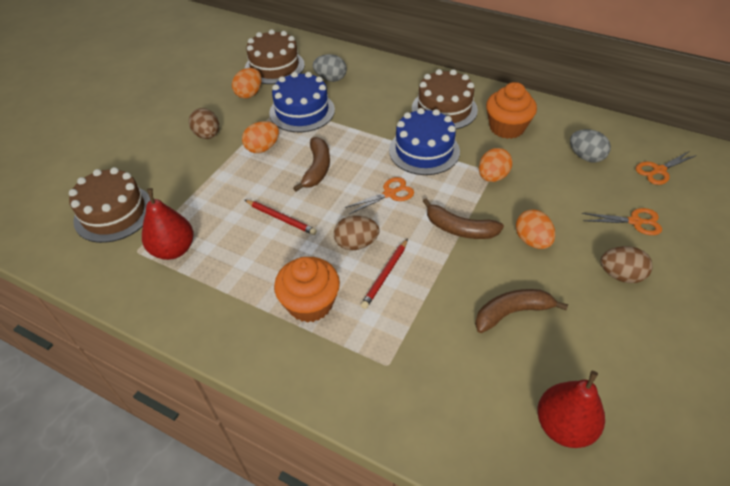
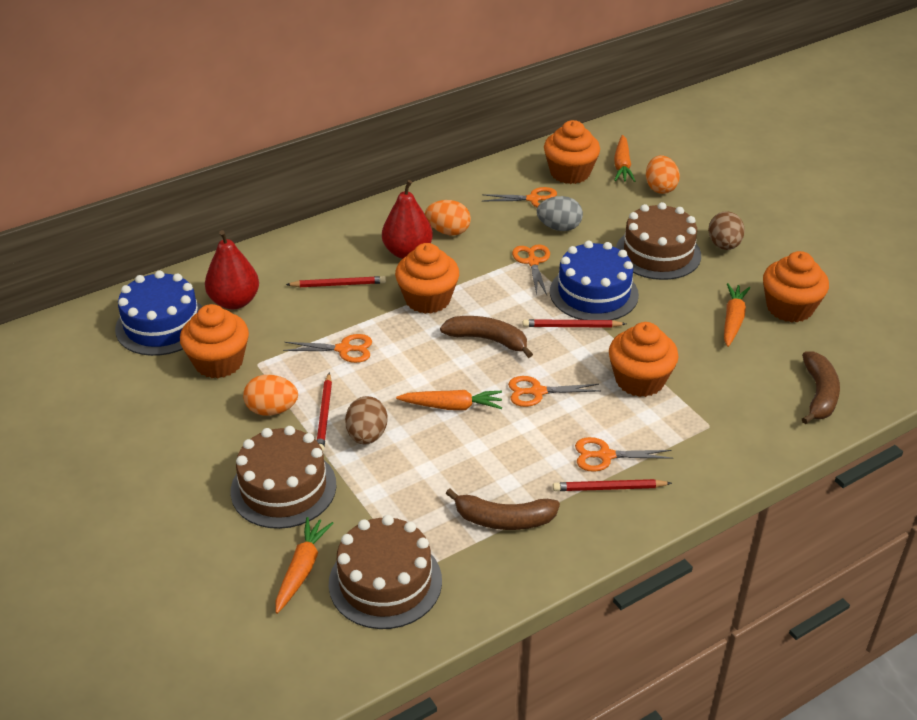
brown egg: [189,108,219,139] [334,216,379,250] [600,246,653,283] = 3 -> [345,396,388,445] [708,211,745,250] = 2
grey egg: [313,54,347,82] [570,129,611,162] = 2 -> [537,196,583,231] = 1
orange carrot: none = 0 -> [275,517,334,614] [396,390,502,410] [614,135,635,182] [724,283,750,347] = 4
orange cupcake: [274,257,340,323] [486,82,537,139] = 2 -> [180,304,249,378] [395,243,459,314] [544,120,600,184] [609,322,679,397] [763,251,829,323] = 5
orange egg: [232,68,262,99] [242,121,279,153] [479,148,513,182] [516,209,555,249] = 4 -> [243,375,298,416] [425,200,471,235] [646,155,680,194] = 3
orange scissors: [345,177,414,214] [582,208,662,235] [636,151,697,185] = 3 -> [283,334,372,363] [482,187,557,207] [508,376,600,407] [512,244,550,295] [575,437,673,472] = 5
red pencil: [245,200,317,235] [361,238,408,309] = 2 -> [286,276,386,287] [317,372,332,451] [522,319,626,328] [553,479,672,491] = 4

